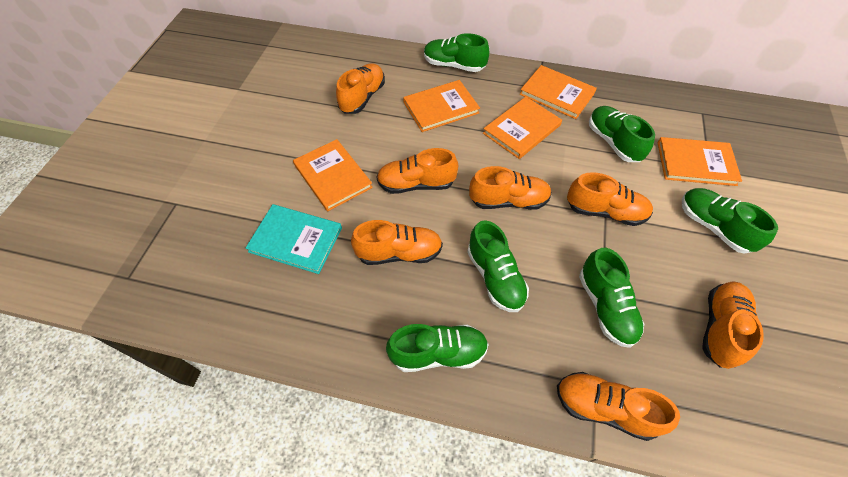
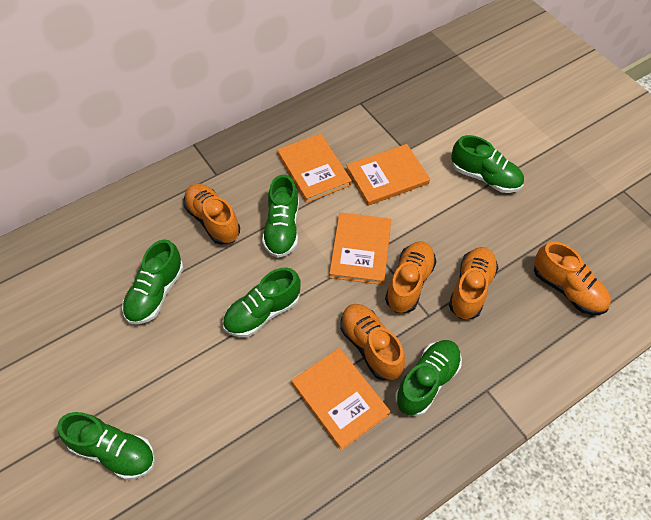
orange book: [293,139,373,211] [403,80,480,132] [483,97,562,159] [520,65,597,119] [657,137,742,186] = 5 -> [277,133,352,203] [291,348,390,450] [329,212,391,285] [346,144,430,206] = 4
orange shoe: [336,63,385,114] [351,220,443,265] [376,148,458,194] [469,166,552,210] [557,372,680,441] [567,172,653,226] [702,281,764,369] = 7 -> [183,184,240,245] [340,304,405,380] [385,241,436,313] [449,247,498,319] [534,242,611,315] = 5
turquoise book: [246,204,342,274] = 1 -> none = 0

